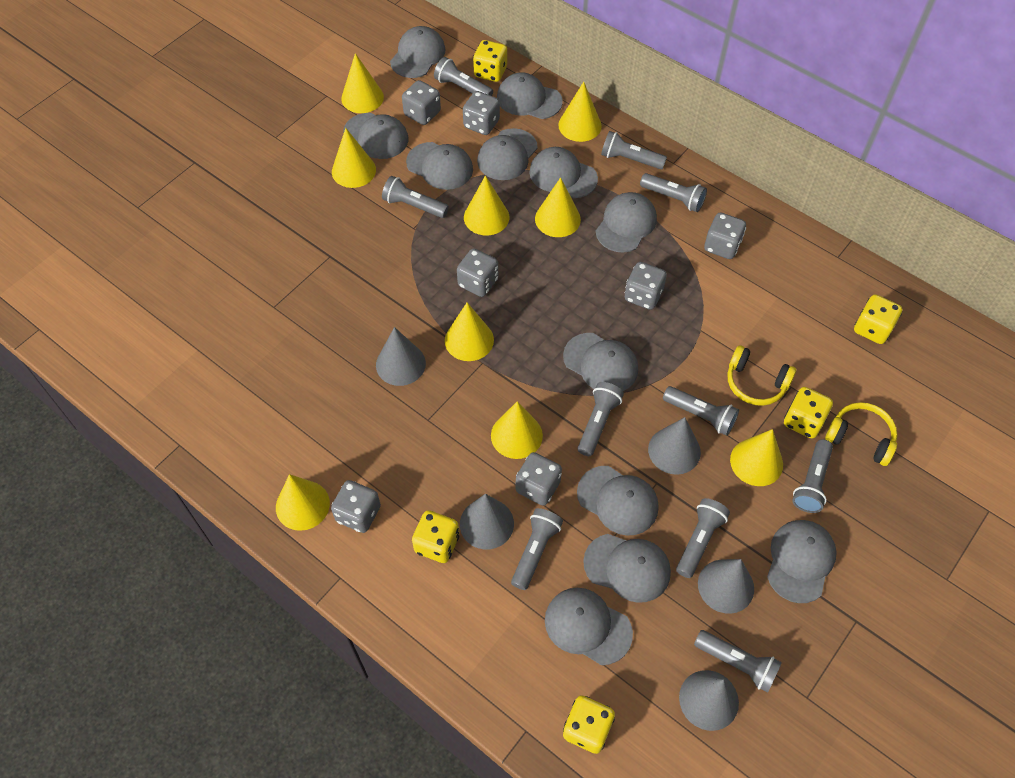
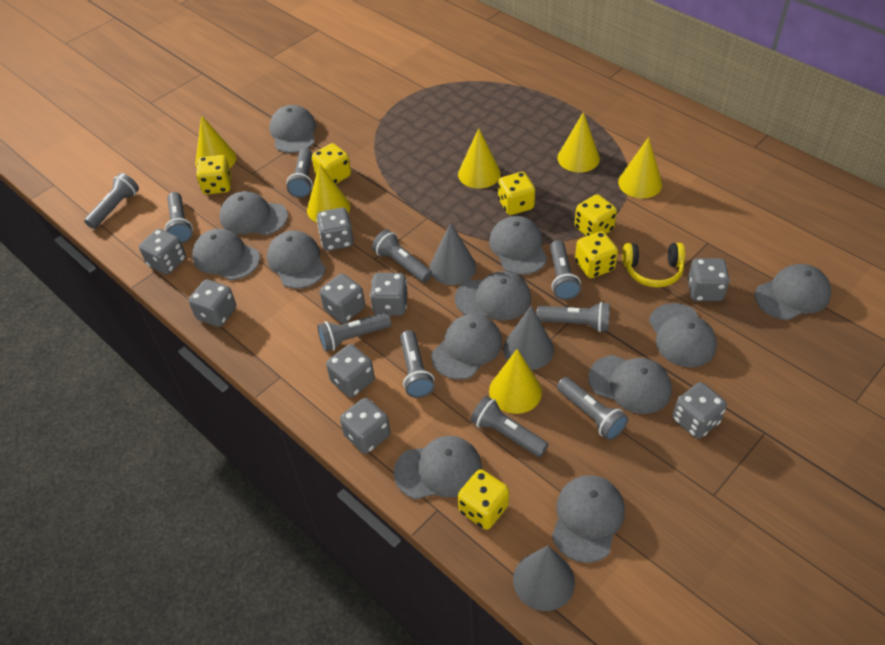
grey cone: [376,327,426,386] [460,494,514,550] [648,417,701,475] [679,670,739,731] [698,559,754,614] = 5 -> [430,222,476,285] [503,306,554,370] [513,545,575,611] = 3
grey dice: [331,480,381,533] [402,80,441,125] [457,248,498,297] [463,91,500,135] [516,452,562,506] [625,262,667,310] [704,213,746,259] = 7 -> [139,229,186,275] [189,279,236,327] [316,208,354,251] [320,274,365,323] [326,344,375,397] [340,398,390,454] [370,273,408,316] [673,382,727,439] [688,258,730,301] = 9
yellow cone: [276,474,330,531] [332,128,376,188] [341,53,384,113] [445,303,494,361] [464,175,509,235] [491,401,543,459] [535,177,581,237] [558,82,602,142] [730,429,783,486] = 9 -> [195,115,237,168] [307,163,350,222] [458,128,501,189] [489,349,542,414] [557,112,600,173] [618,137,662,198] = 6
yellow dice: [412,510,459,563] [473,40,507,82] [563,696,615,754] [784,387,833,439] [854,294,902,344] = 5 -> [196,155,232,194] [312,143,351,184] [458,469,509,530] [498,172,535,215] [574,194,617,236] [575,231,618,278] = 6
yellow headphones: [727,345,796,406] [825,402,898,466] = 2 -> [622,243,685,288] = 1

